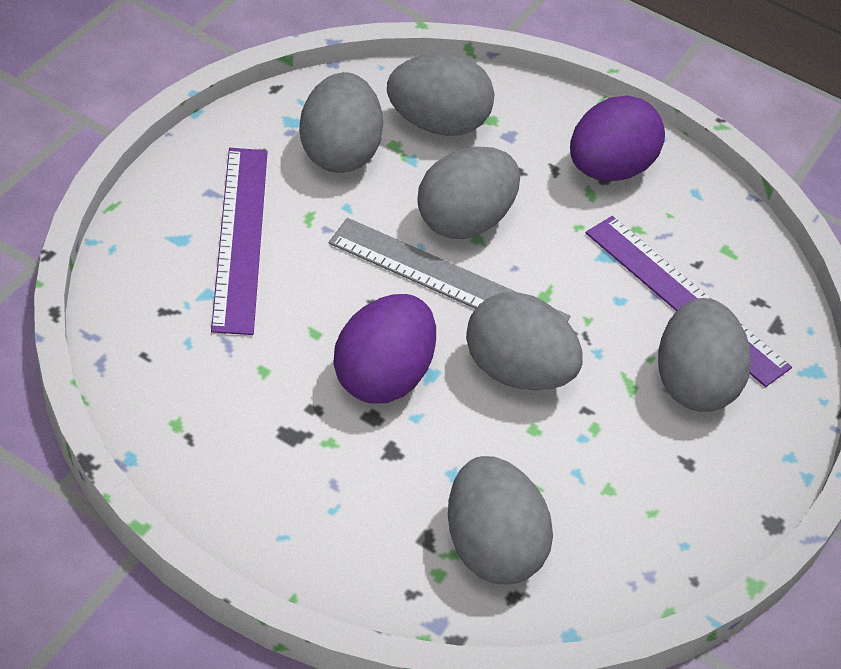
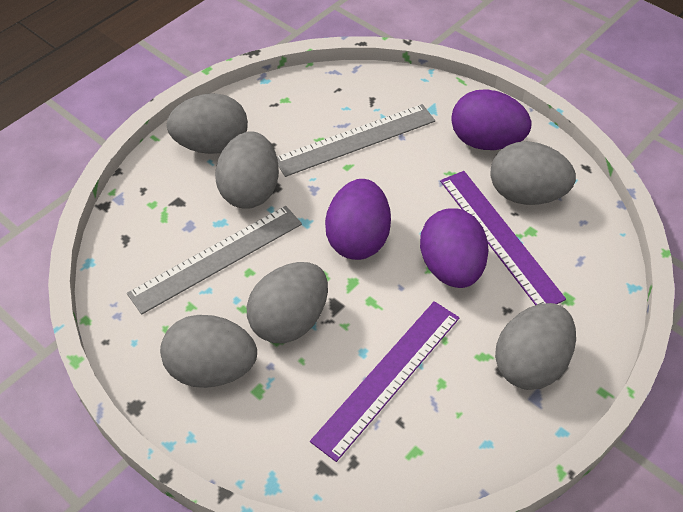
grey ruler: [329,218,571,322] = 1 -> [127,206,302,314] [277,104,435,177] = 2
purple egg: [334,294,436,403] [570,95,665,181] = 2 -> [325,179,391,260] [420,208,489,288] [451,89,532,150] = 3

